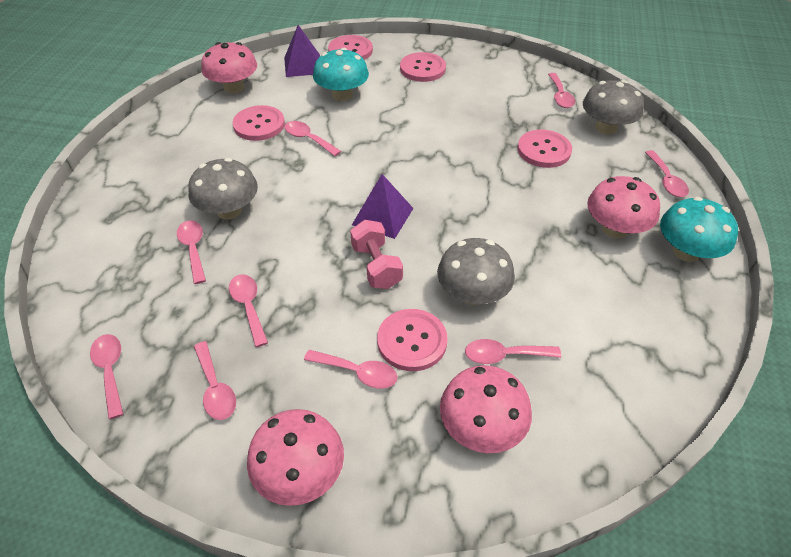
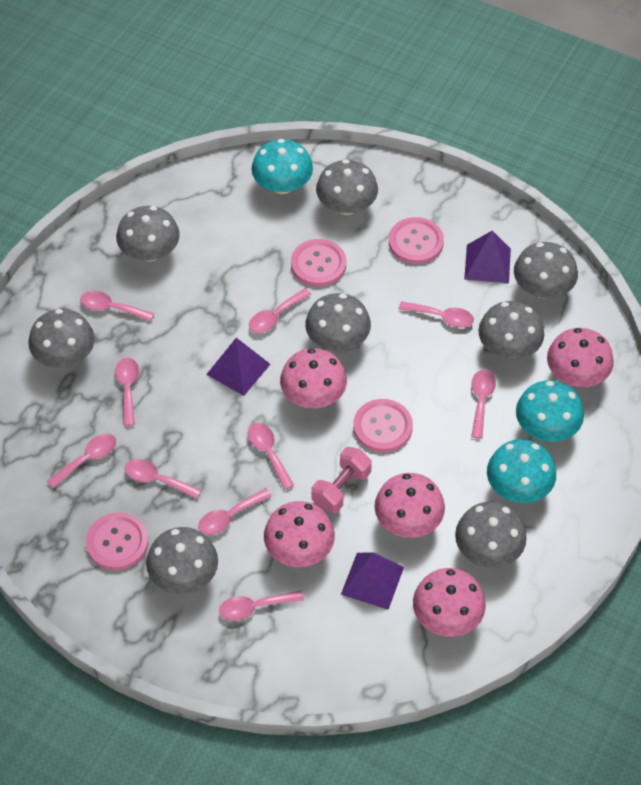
grey mushroom: [188,158,258,220] [437,238,515,305] [583,80,644,134] = 3 -> [29,309,95,368] [116,206,180,261] [146,527,218,594] [305,293,371,351] [316,159,378,215] [455,502,527,568] [478,301,544,359] [514,242,578,298] = 8
pink button: [232,105,285,141] [328,35,373,60] [377,309,447,371] [400,52,446,82] [517,130,572,168] = 5 -> [86,512,148,570] [291,239,346,287] [353,399,413,452] [389,217,444,264] = 4
pink mushroom: [201,42,257,93] [247,409,344,506] [440,365,532,453] [587,176,660,238] = 4 -> [264,501,335,567] [280,348,347,408] [374,473,445,538] [413,568,486,637] [547,328,614,387] = 5
pink spoon: [90,334,123,419] [177,220,206,284] [194,341,236,420] [229,274,268,347] [284,121,341,156] [304,350,398,389] [465,339,561,364] [548,73,575,108] [645,150,689,197] = 9 -> [47,434,116,488] [80,291,154,321] [115,358,139,426] [125,459,202,499] [198,488,272,535] [219,590,304,621] [248,423,294,490] [249,288,311,333] [399,301,474,328] [471,370,496,439] = 10
purple pyramid: [284,25,320,77] [352,174,414,239] = 2 -> [206,338,270,396] [341,553,404,610] [464,231,511,283] = 3
turquoise mushroom: [313,48,369,101] [660,197,738,262] = 2 -> [251,139,313,194] [487,439,556,503] [516,380,584,442] = 3

